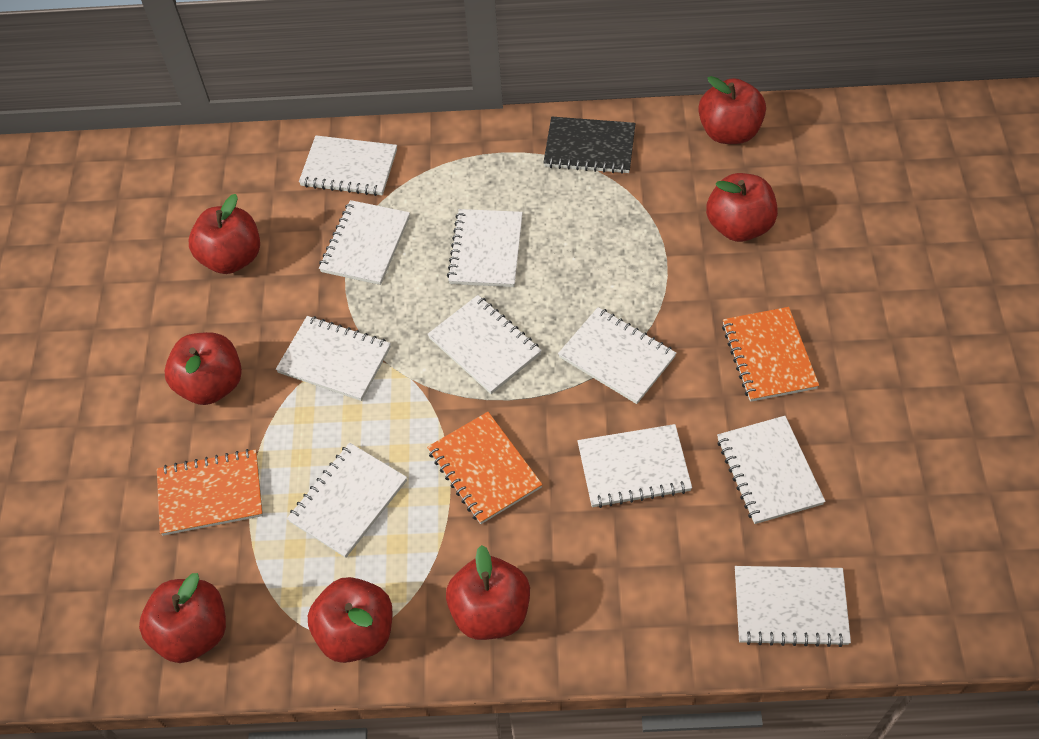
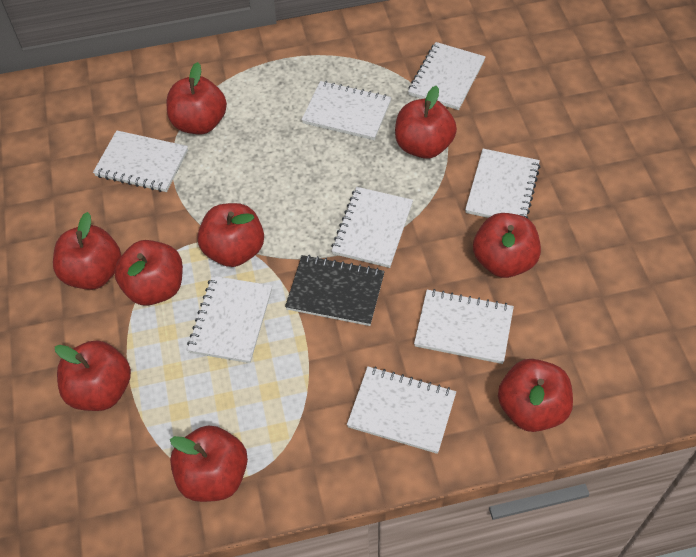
orange notebook: [157,449,263,536] [427,412,542,524] [722,307,819,402] = 3 -> none = 0
red apple: [139,573,226,663] [165,332,242,405] [189,194,260,274] [308,577,393,663] [446,545,530,640] [698,76,766,144] [706,173,778,242] = 7 -> [53,212,121,290] [55,340,131,411] [114,240,183,306] [167,62,227,135] [170,425,248,502] [198,203,264,267] [395,86,457,159] [473,213,541,278] [498,359,573,432] = 9
white notebook: [276,316,391,401] [287,443,407,558] [299,135,397,196] [319,200,410,285] [427,295,542,394] [447,209,523,287] [558,307,676,404] [578,424,692,508] [717,416,826,524] [735,566,851,647] = 10 -> [93,130,188,192] [187,276,272,363] [302,81,391,140] [331,187,413,268] [347,366,456,454] [408,42,485,110] [414,289,514,364] [465,149,541,219] = 8

